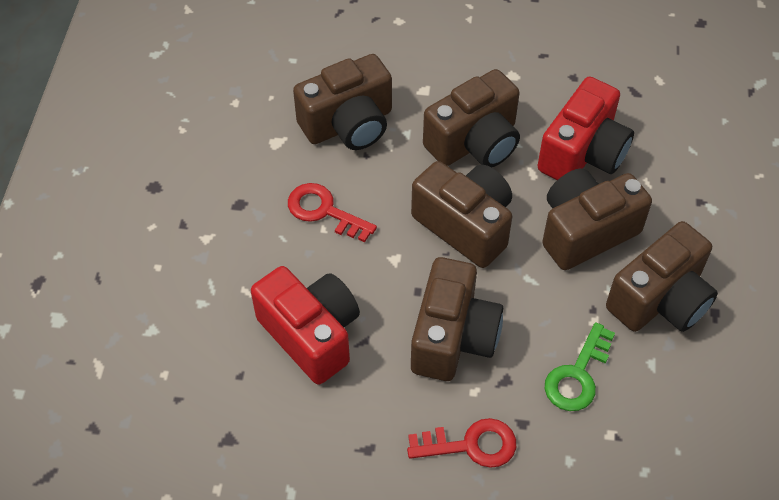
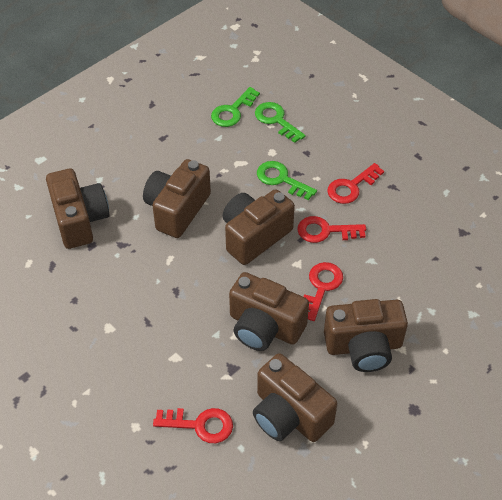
green key: [545,322,615,411] = 1 -> [211,87,260,127] [255,102,306,143] [257,161,317,200] = 3
red camera: [251,266,360,385] [537,77,634,180] = 2 -> none = 0
red key: [288,183,377,242] [407,418,516,468] = 2 -> [153,408,233,443] [297,216,366,243] [303,262,343,321] [327,163,384,204] = 4

